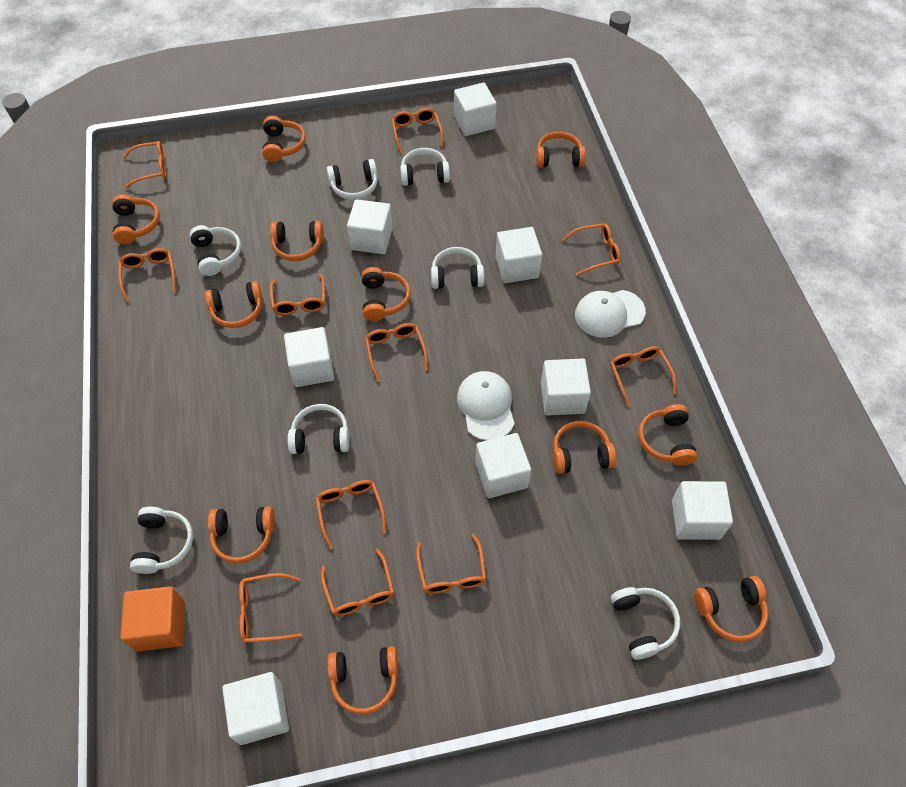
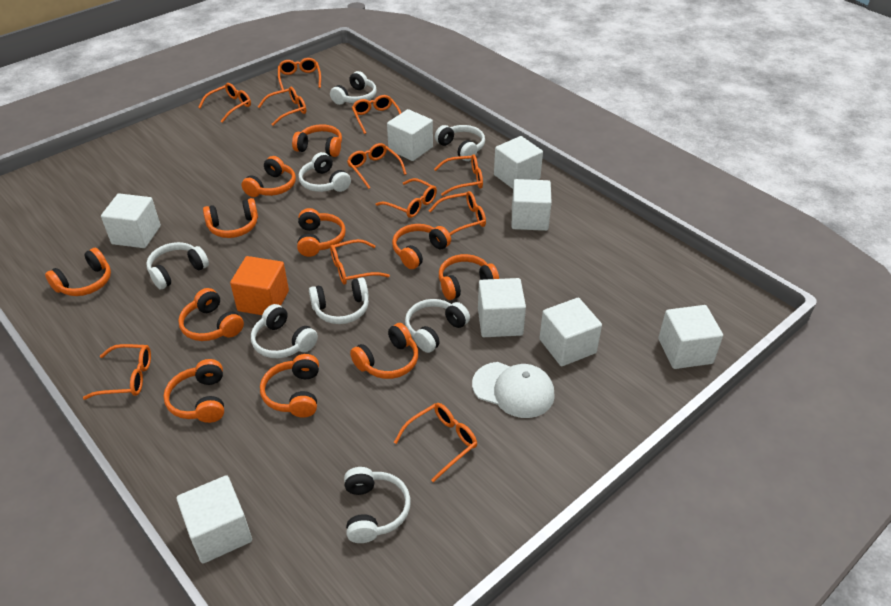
white cap: [457,371,515,441] [575,290,646,338] = 2 -> [472,362,555,418] = 1
white headphones: [130,507,193,574] [189,225,241,276] [288,404,350,454] [327,159,377,200] [400,148,450,186] [431,247,484,289] [611,587,680,660] = 7 -> [146,242,209,289] [251,304,318,358] [298,152,351,192] [309,277,369,324] [330,71,377,105] [344,467,411,543] [405,299,470,353] [435,125,485,161] = 8

